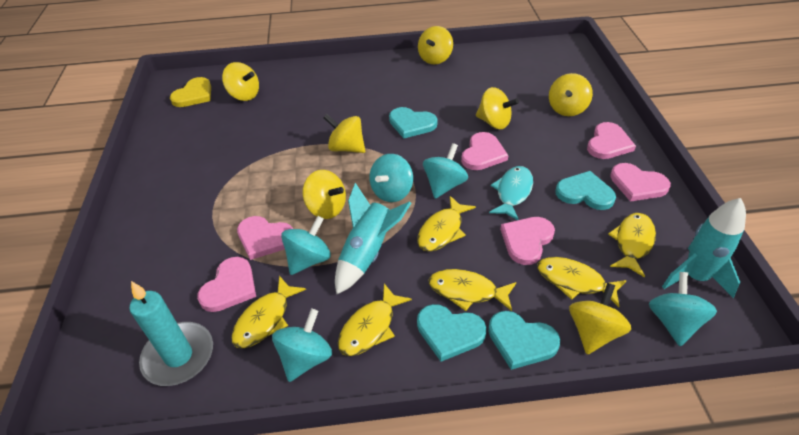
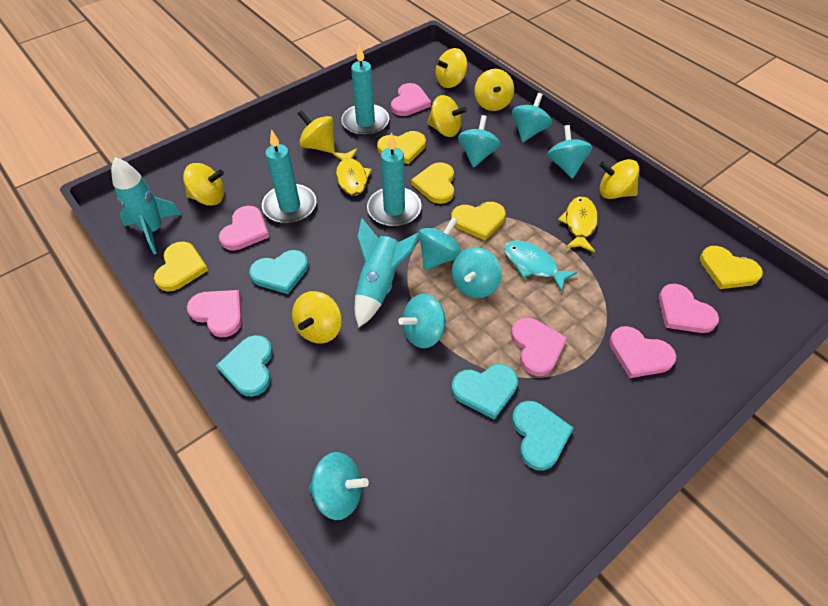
turquoise candle: [129,281,213,386] = 1 -> [262,129,316,224] [341,44,389,136] [367,132,422,227] = 3
turquoise spinning top: [272,309,332,382] [281,216,331,275] [369,154,413,202] [423,143,468,199] [649,272,717,346] = 5 -> [309,452,369,520] [398,294,446,348] [419,217,462,270] [452,247,502,298] [458,115,500,168] [512,93,552,142] [547,125,592,179] = 7
yellow fish: [231,276,306,349] [338,284,412,356] [417,196,476,252] [429,269,516,311] [537,257,627,307] [608,213,656,277] = 6 -> [332,148,372,196] [558,196,598,253] = 2
yellow heart: [170,77,211,107] = 1 -> [154,242,208,292] [377,131,426,164] [411,162,454,204] [451,202,506,240] [700,246,763,289] = 5

